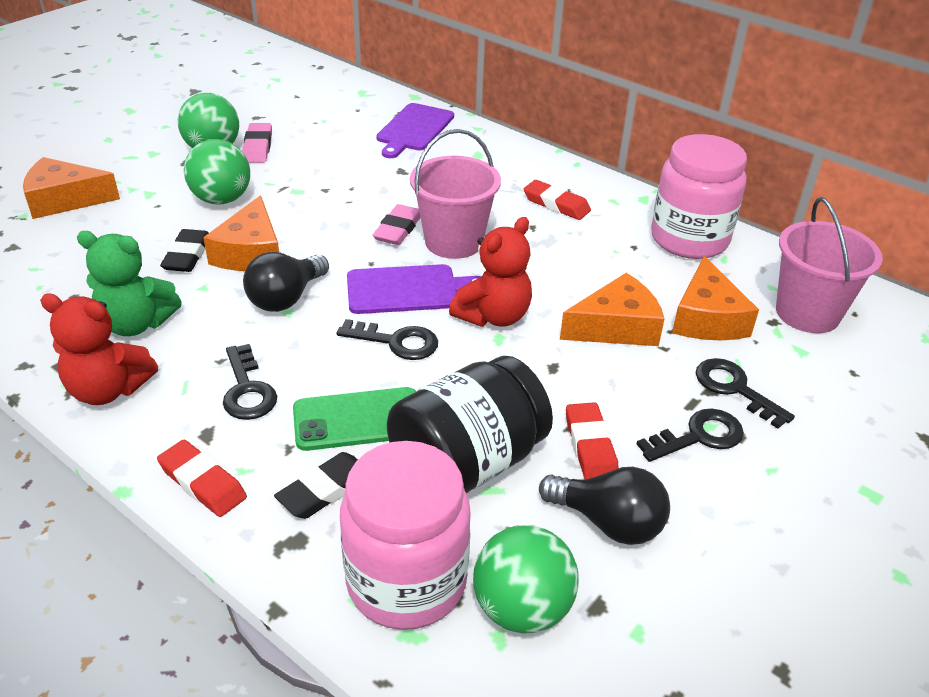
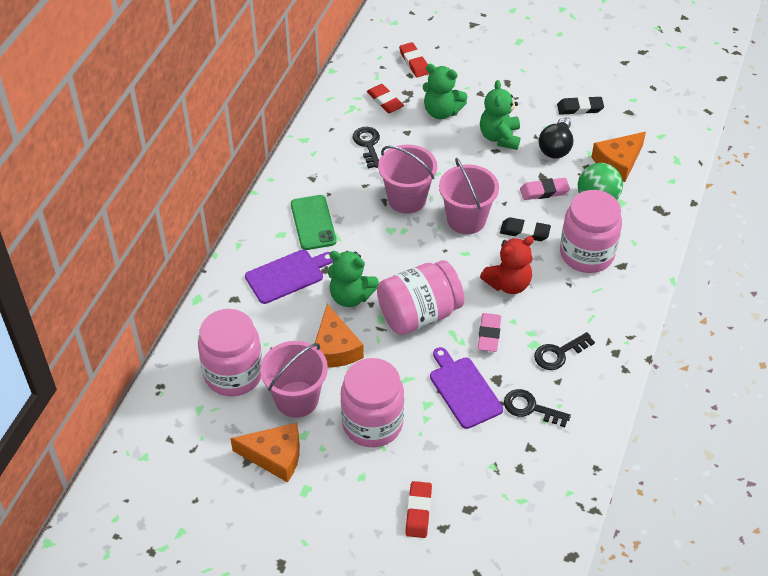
black jar: [387,356,553,493] = 1 -> none = 0
black key: [223,344,277,420] [336,319,438,360] [636,409,744,462] [696,358,795,429] = 4 -> [353,127,380,168] [504,389,571,427] [534,332,595,370] = 3
black light bulb: [243,252,329,312] [539,467,670,545] = 2 -> [539,117,573,159] = 1
green ball: [178,93,239,148] [184,139,250,204] [473,525,579,634] = 3 -> [578,163,623,200] = 1
green teddy bear: [77,231,182,336] = 1 -> [328,251,379,307] [423,64,468,119] [480,80,520,150] = 3
orange cheese: [23,157,120,219] [203,195,279,271] [560,273,665,346] [672,256,759,340] = 4 -> [230,423,300,483] [315,304,364,368] [591,132,646,182] = 3
pink bucket: [410,129,501,259] [776,197,883,333] = 2 -> [260,341,328,418] [378,145,437,214] [439,158,499,234] = 3
pink jar: [340,441,471,630] [651,134,747,259] = 2 -> [198,309,262,396] [341,358,404,447] [377,260,465,335] [560,190,622,273] = 4
red teddy bear: [40,294,158,405] [449,217,532,327] = 2 -> [480,236,534,294] = 1

